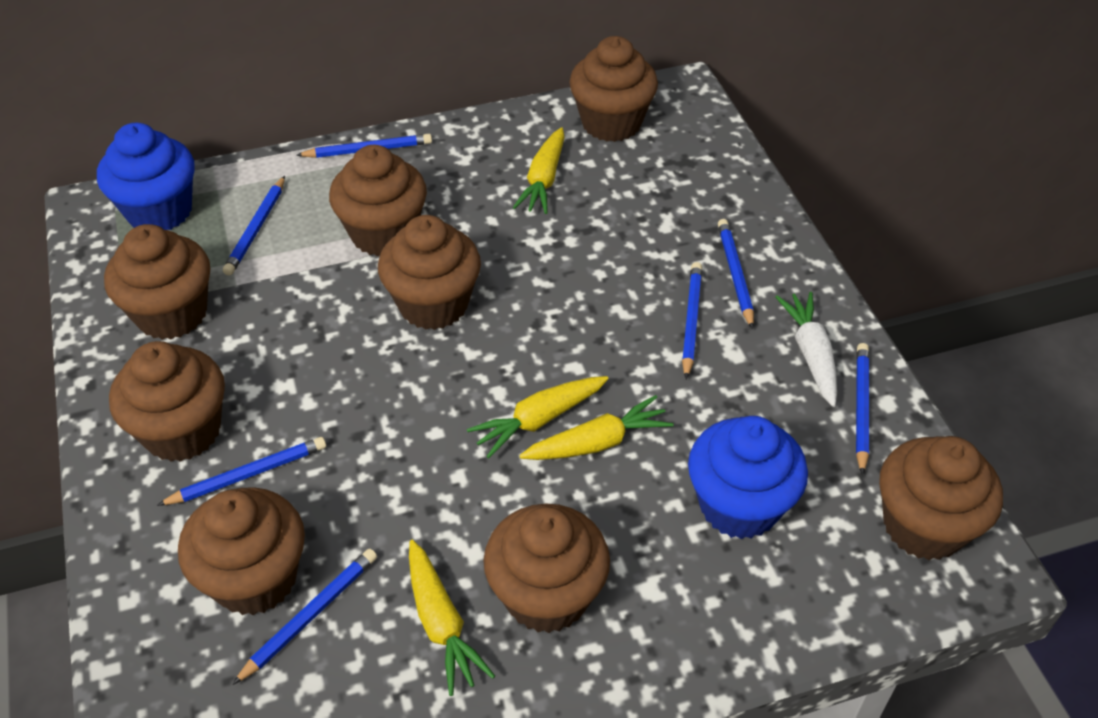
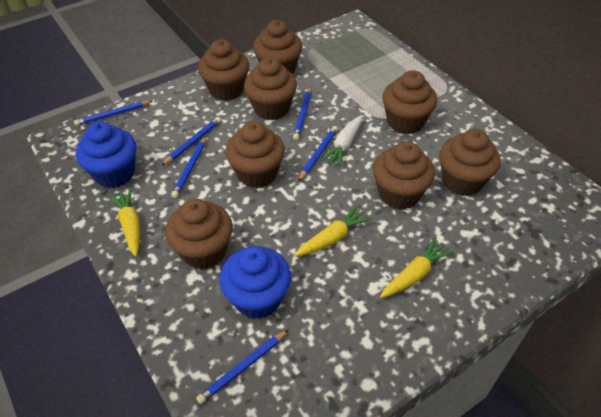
blue pencil: [157,437,326,506] [223,176,285,275] [232,549,377,685] [296,134,432,158] [682,262,702,379] [718,219,754,329] [856,343,869,475] = 7 -> [74,101,153,126] [162,117,221,166] [171,136,206,198] [196,330,288,404] [293,87,311,140] [298,126,338,182] = 6
yellow carrot: [409,540,495,696] [467,376,608,458] [513,127,565,214] [519,395,674,460] = 4 -> [109,188,140,257] [294,205,372,256] [380,238,454,298] = 3

